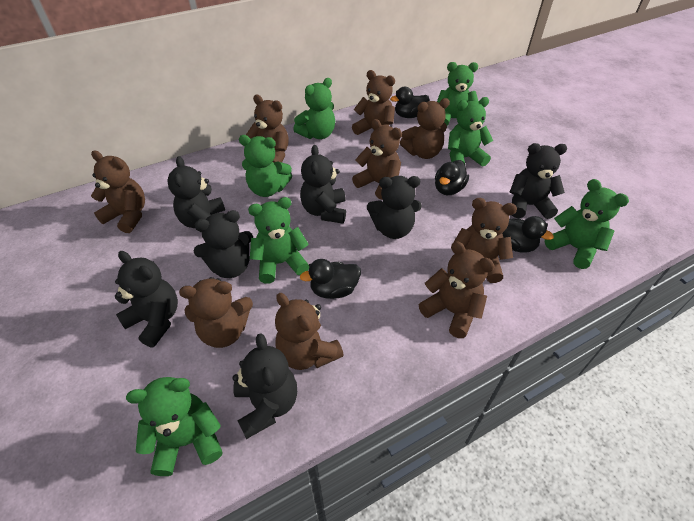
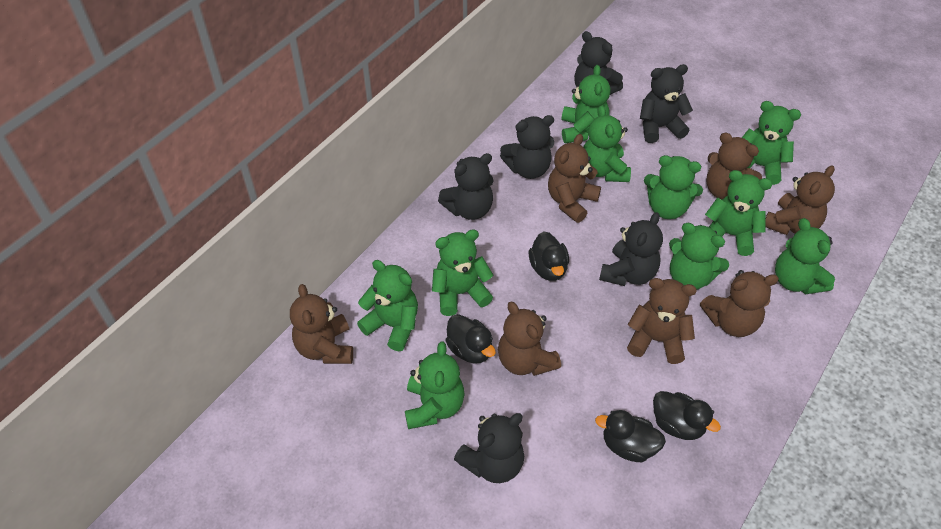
black teddy bear: [115,251,178,348] [167,156,225,232] [194,210,253,278] [232,334,297,439] [300,145,346,223] [367,176,422,239] [510,143,567,219] = 7 -> [438,153,494,220] [454,413,524,483] [500,115,554,179] [574,31,623,95] [599,212,663,286] [640,64,693,143] = 6
brown teddy bear: [91,150,145,233] [179,277,253,348] [246,95,289,163] [275,293,344,370] [352,70,395,135] [352,119,402,200] [400,98,450,159] [419,241,495,338] [453,198,517,283] = 9 -> [290,284,353,364] [498,301,561,376] [548,134,601,223] [627,278,697,364] [700,270,779,337] [706,133,762,200] [765,165,835,235] = 7
green teddy bear: [126,377,223,476] [239,135,292,197] [248,197,309,284] [293,78,335,139] [437,62,479,126] [448,97,493,166] [545,179,629,269] = 7 -> [357,260,418,351] [405,342,465,429] [432,229,494,316] [561,65,611,143] [583,105,631,182] [644,155,703,219] [669,223,729,289] [705,170,772,256] [742,101,801,185] [775,218,835,294] = 10

